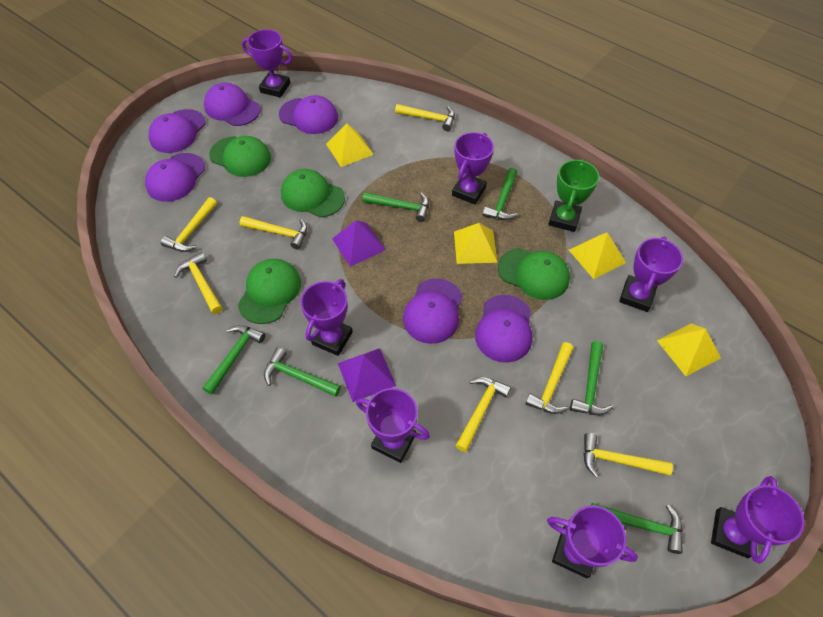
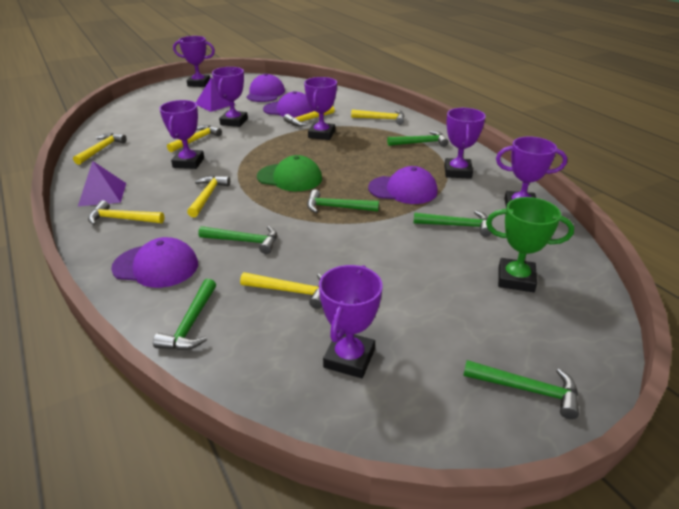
green cap: [209,136,271,177] [238,259,301,324] [281,169,345,217] [498,248,570,300] = 4 -> [257,155,322,191] = 1
purple cap: [145,153,205,202] [149,109,206,153] [204,83,261,126] [279,95,338,134] [403,278,463,344] [475,295,532,363] = 6 -> [111,237,198,288] [246,73,285,102] [263,91,314,118] [368,166,438,204] = 4
yellow pyramid: [326,123,374,167] [454,223,498,264] [569,233,626,279] [657,323,721,376] = 4 -> none = 0

